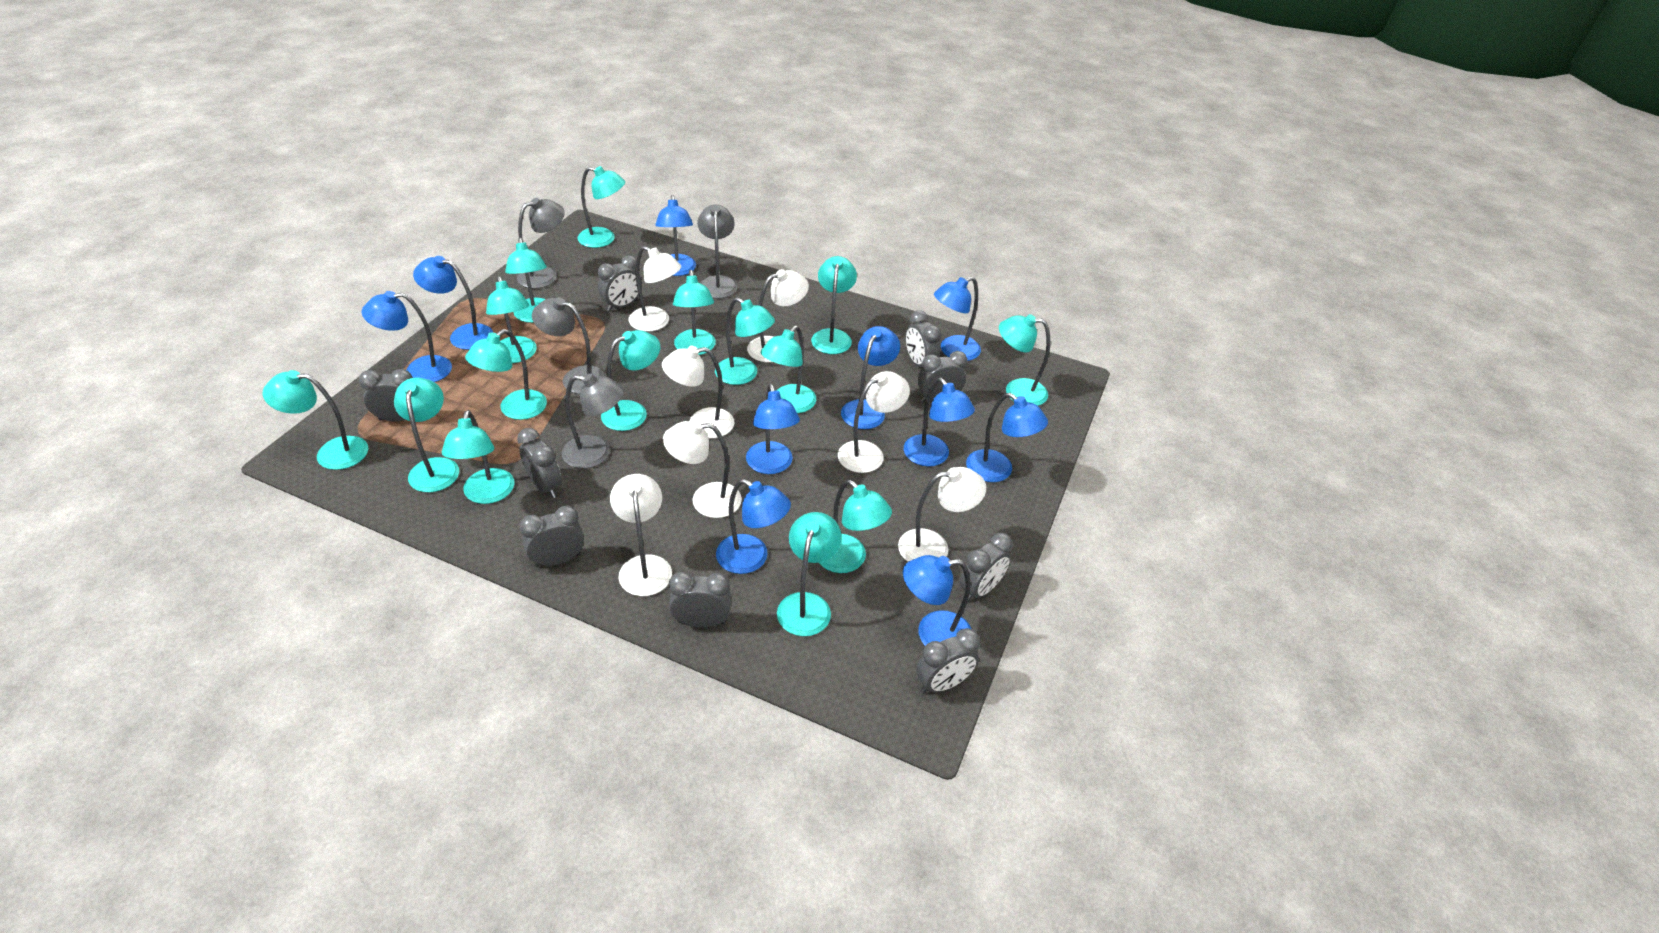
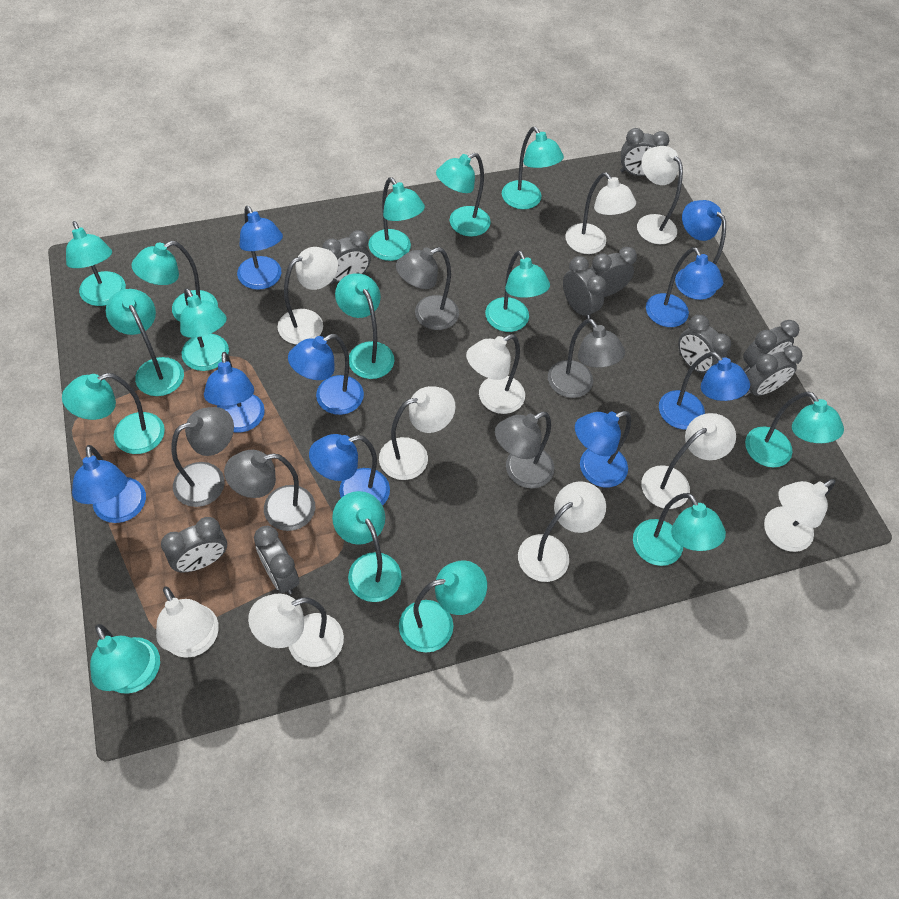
blue lamp: [362,291,452,382] [413,256,493,350] [655,195,696,276] [716,479,791,574] [746,384,800,474] [841,326,900,429] [903,555,971,646] [904,378,975,467] [934,276,981,361] [966,393,1048,482] = 10 -> [72,445,146,523] [204,352,265,432] [237,206,283,290] [288,334,364,415] [309,434,390,506] [575,411,631,487] [646,247,724,327] [659,352,750,429] [675,200,726,300] = 9
grey lamp: [517,198,565,289] [532,297,607,394] [562,373,624,468] [697,204,737,298] = 4 -> [172,407,234,507] [224,450,315,531] [396,247,459,330] [495,412,554,488] [548,319,625,398] = 5
white lamp: [610,474,672,596] [629,246,681,332] [662,346,734,438] [663,420,742,518] [747,269,809,362] [838,371,910,473] [898,467,986,562] = 7 -> [156,586,219,658] [248,594,344,667] [278,247,338,344] [379,386,456,480] [466,334,525,414] [518,481,606,582] [565,172,636,254] [637,146,683,244] [641,413,736,509] [764,479,835,552] = 10

